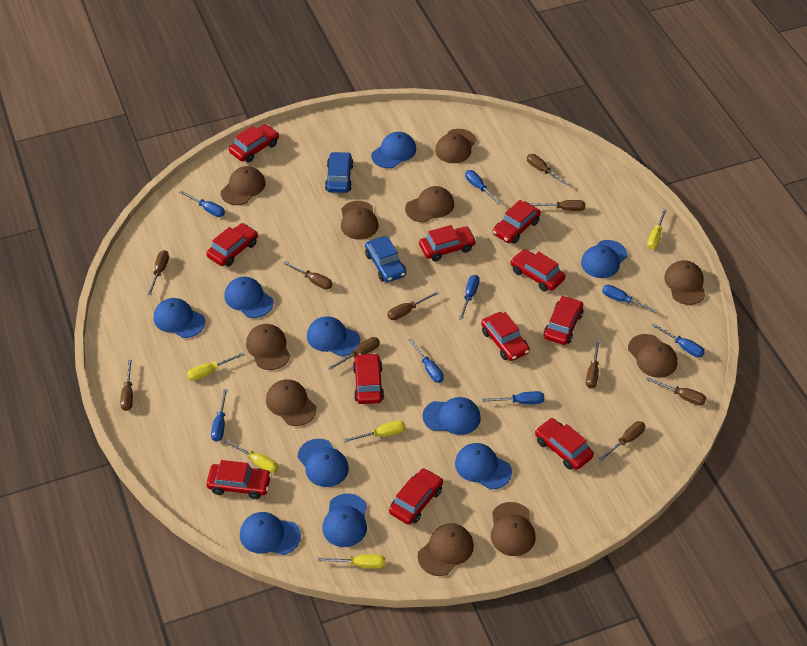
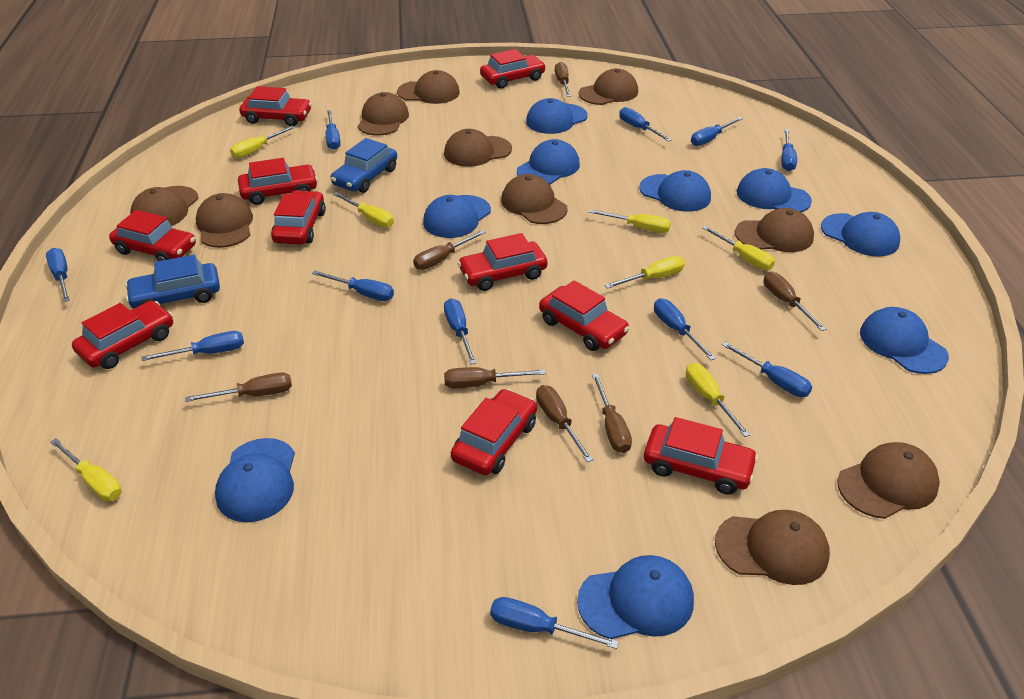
blue cap: [154,298,205,338] [224,277,273,318] [240,512,301,555] [298,439,349,487] [307,316,360,356] [322,494,367,547] [371,132,416,168] [423,397,481,435] [455,443,512,489] [581,240,627,278] = 10 -> [215,438,295,522] [423,195,491,238] [517,139,580,184] [526,98,587,134] [577,555,694,639] [639,170,711,212] [737,168,812,212] [821,212,900,256] [860,307,949,374] = 9
blue screwdriver: [179,191,225,217] [211,389,228,442] [409,339,444,383] [459,275,480,320] [465,170,501,205] [482,391,544,404] [602,285,657,313] [652,323,705,358] = 8 -> [46,248,70,302] [142,331,244,361] [312,270,394,301] [326,110,341,150] [444,298,477,365] [490,597,619,649] [619,107,672,142] [654,299,716,360] [691,117,743,146] [722,342,812,397] [781,129,797,171] = 11
brown screwdriver: [120,360,133,411] [148,250,169,295] [283,261,332,290] [328,337,380,370] [387,291,439,320] [527,154,568,186] [530,200,585,211] [586,339,600,389] [599,421,645,461] [647,378,706,405] = 10 -> [185,373,292,402] [413,230,486,270] [444,367,546,388] [536,385,593,462] [555,62,571,97] [592,374,632,453] [764,272,826,331] = 7
red car: [206,223,258,266] [206,460,272,499] [229,124,279,162] [353,353,384,404] [389,468,443,525] [419,225,476,261] [481,312,530,361] [493,200,541,244] [510,249,566,292] [535,418,594,470] [544,296,584,345] = 11 -> [72,301,173,369] [109,210,196,261] [238,158,318,205] [239,86,312,126] [271,190,326,244] [451,389,537,475] [457,233,547,291] [480,49,546,89] [539,280,630,351] [644,417,758,495] = 10
yellow screwdriver: [187,353,245,381] [224,439,279,473] [318,554,385,569] [344,420,405,442] [647,209,667,249] = 5 -> [50,438,122,501] [230,125,295,158] [333,192,394,228] [589,209,671,233] [605,256,685,288] [686,363,750,437] [702,226,775,270] = 7

